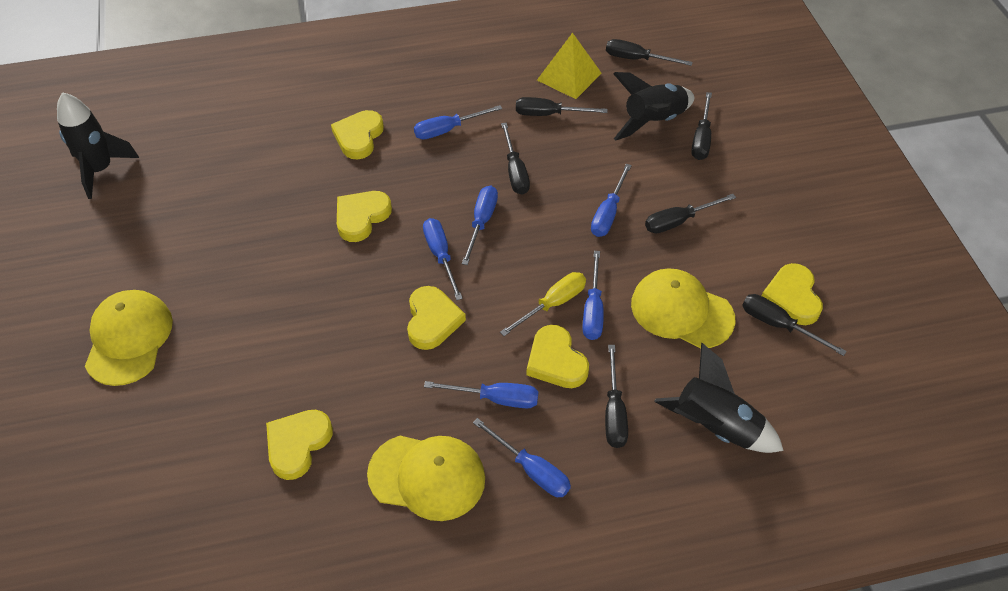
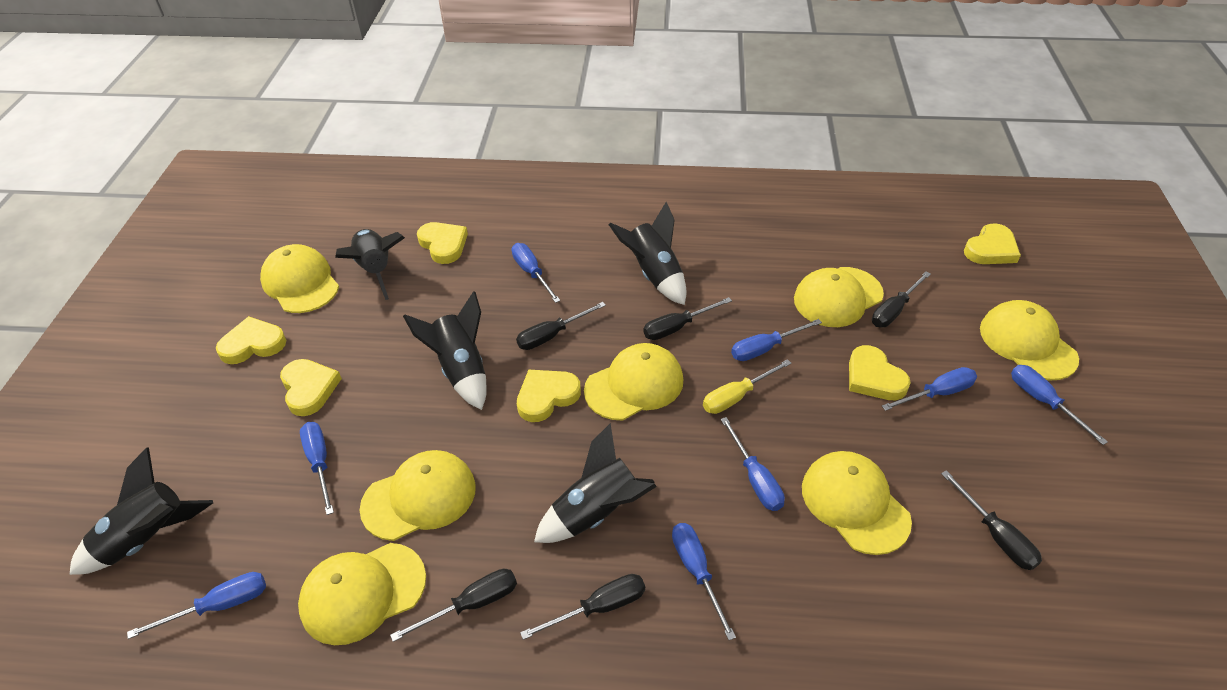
black rocket: [57,92,139,199] [613,72,694,140] [654,343,784,453] = 3 -> [69,447,213,575] [335,229,405,300] [403,291,487,410] [534,423,657,543] [608,202,687,305] = 5
black screwdriver: [501,123,530,195] [516,97,608,116] [605,345,628,448] [606,39,693,66] [645,194,736,233] [691,92,712,160] [742,294,847,356] = 7 -> [390,569,517,642] [516,302,606,350] [520,574,645,640] [643,297,732,340] [872,271,931,327] [941,470,1042,570] = 6
blue screwdriver: [414,105,502,139] [423,218,463,300] [424,381,539,408] [462,186,498,265] [473,418,571,497] [583,251,604,340] [591,164,632,237] = 7 -> [127,572,266,639] [300,422,334,515] [512,243,561,303] [672,523,736,640] [720,417,785,511] [731,319,822,361] [882,367,977,411] [1011,365,1108,445] = 8
yellow cap: [85,290,173,386] [367,436,485,521] [631,268,736,348] = 3 -> [260,244,339,313] [298,543,426,645] [360,450,476,541] [584,343,683,420] [794,267,884,327] [802,451,912,555] [980,300,1079,381] = 7
yellow pyramid: [537,33,602,99] = 1 -> none = 0

